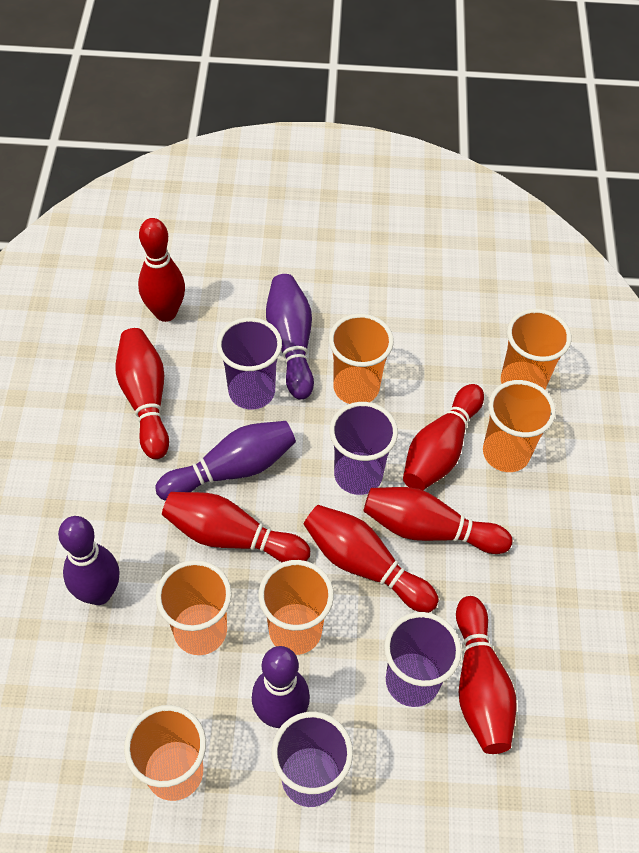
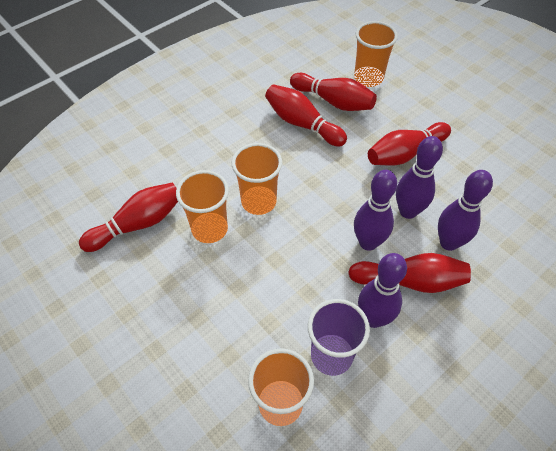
orange cup: [124,705,206,801] [156,560,232,655] [259,560,334,655] [329,314,394,404] [483,380,556,472] [501,309,571,390] = 6 -> [176,170,229,243] [232,143,282,215] [248,348,314,426] [354,21,398,87] = 4
purple cup: [217,317,282,409] [271,712,353,807] [329,402,398,495] [384,612,462,707] = 4 -> [308,299,370,376] = 1
red bowling pin: [116,328,169,459] [138,218,185,322] [162,492,310,562] [304,505,439,613] [363,487,512,554] [403,384,484,490] [456,596,517,754] = 7 -> [79,183,178,252] [265,84,347,147] [290,73,377,111] [348,253,471,293] [368,122,451,166] = 5

